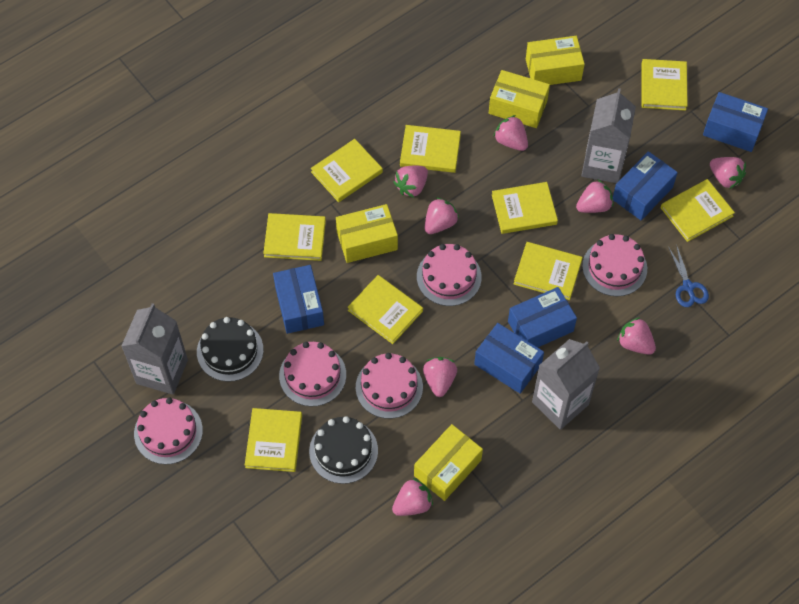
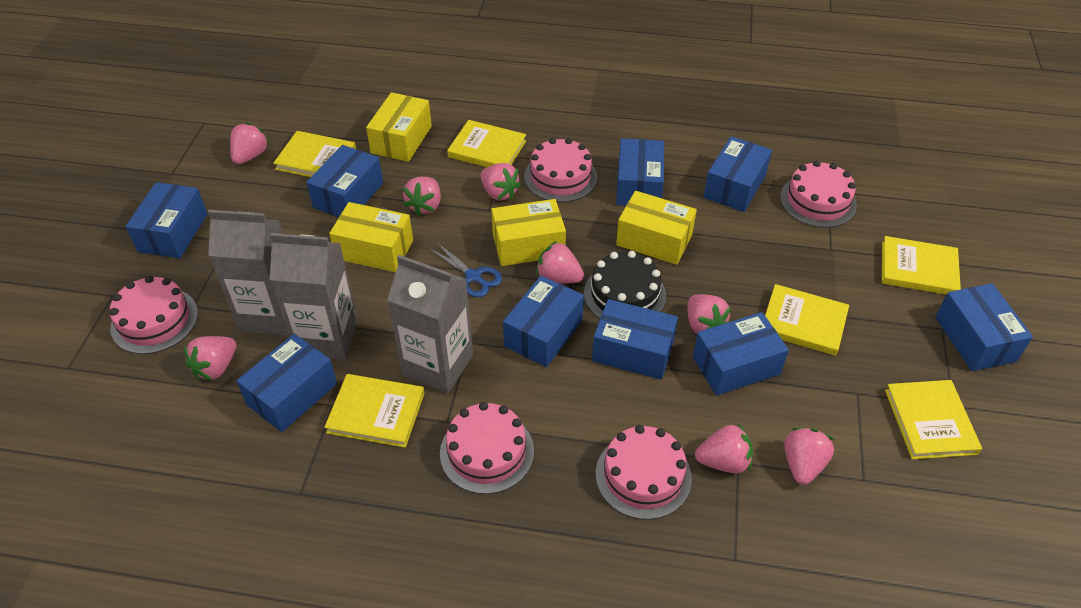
black cake: [197,317,264,382] [309,416,378,484] = 2 -> [584,251,666,318] = 1
blue box: [273,265,324,334] [474,323,544,394] [508,287,577,347] [613,151,678,220] [703,92,768,152] = 5 -> [125,182,207,258] [236,334,337,432] [306,145,383,217] [503,276,584,367] [592,299,678,380] [616,138,664,206] [693,312,789,396] [703,136,772,212] [935,283,1033,371] = 9
yellow book: [245,408,302,472] [263,213,326,261] [311,139,383,202] [348,275,423,344] [400,125,461,173] [492,182,558,234] [514,242,583,300] [642,59,688,111] [661,179,735,242] = 9 -> [273,131,356,177] [324,374,425,448] [447,120,526,167] [765,284,849,356] [882,236,961,295] [885,380,982,459] = 6

